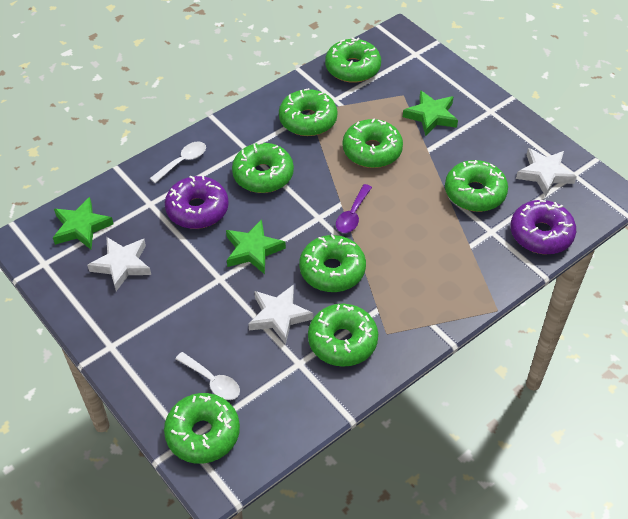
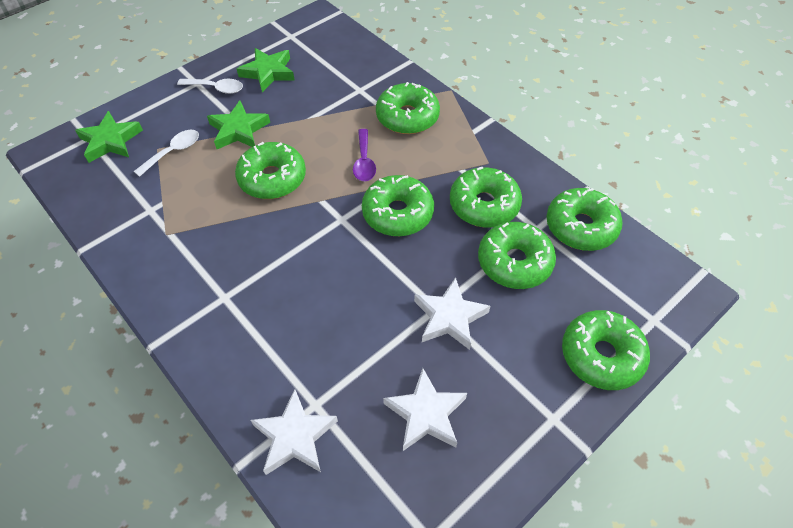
green donut: [164,393,240,464] [232,142,294,193] [279,88,338,136] [299,234,366,292] [308,304,378,367] [325,38,381,83] [343,118,403,168] [445,160,508,212] = 8 -> [235,142,306,199] [362,175,434,236] [376,82,440,134] [450,167,522,228] [478,222,556,289] [546,188,623,251] [562,310,650,390] = 7
purple donut: [165,175,229,229] [510,200,576,254] = 2 -> none = 0

